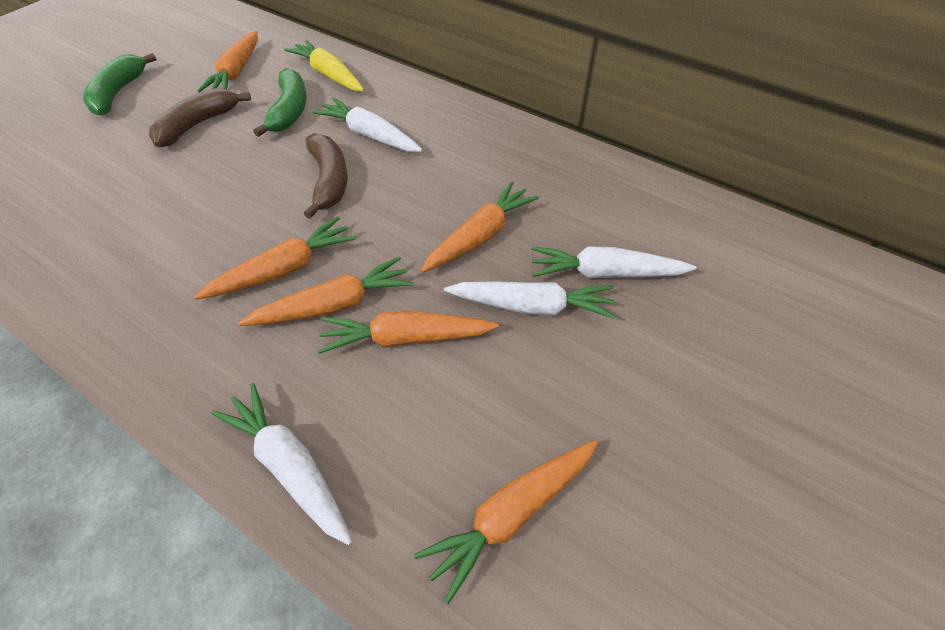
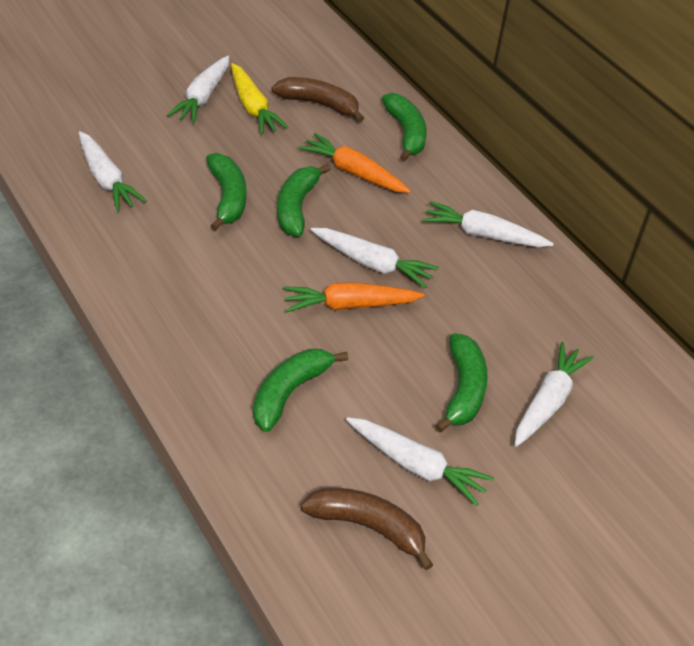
green banana: [83,53,157,116] [253,68,307,137] = 2 -> [206,153,246,231] [253,349,348,432] [277,164,331,237] [382,93,427,161] [435,333,488,432] = 5
orange carrot: [194,217,356,300] [197,31,258,93] [239,256,413,326] [318,311,499,354] [414,440,598,604] [420,181,539,273] = 6 -> [283,282,425,312] [298,133,411,193] = 2
white carrot: [211,383,352,545] [312,97,423,152] [444,281,616,319] [531,246,697,278] = 4 -> [78,131,147,212] [167,56,229,123] [311,228,439,289] [346,417,494,506] [423,201,554,247] [515,342,594,447] = 6

